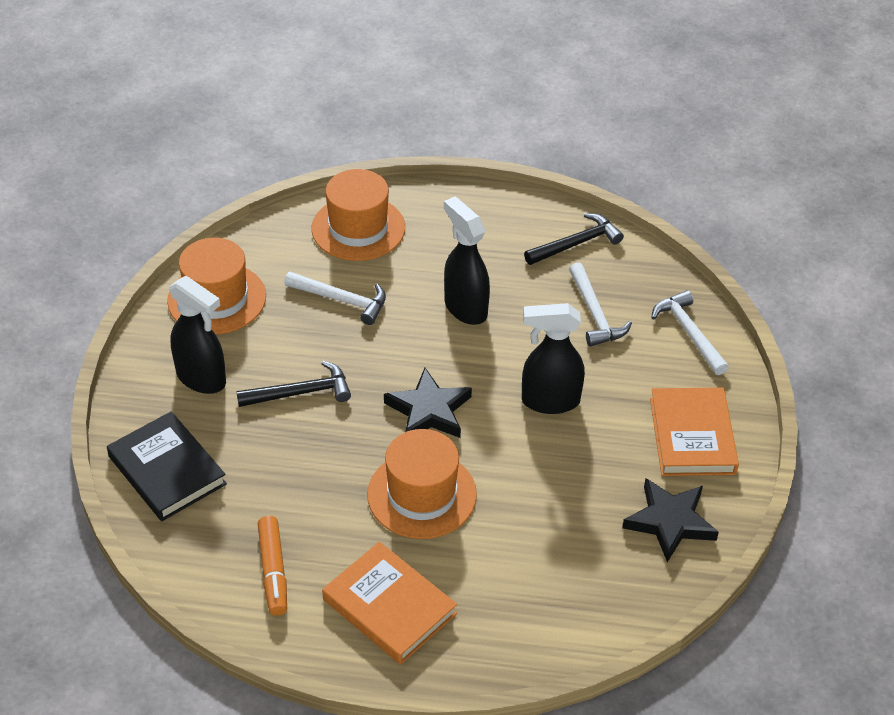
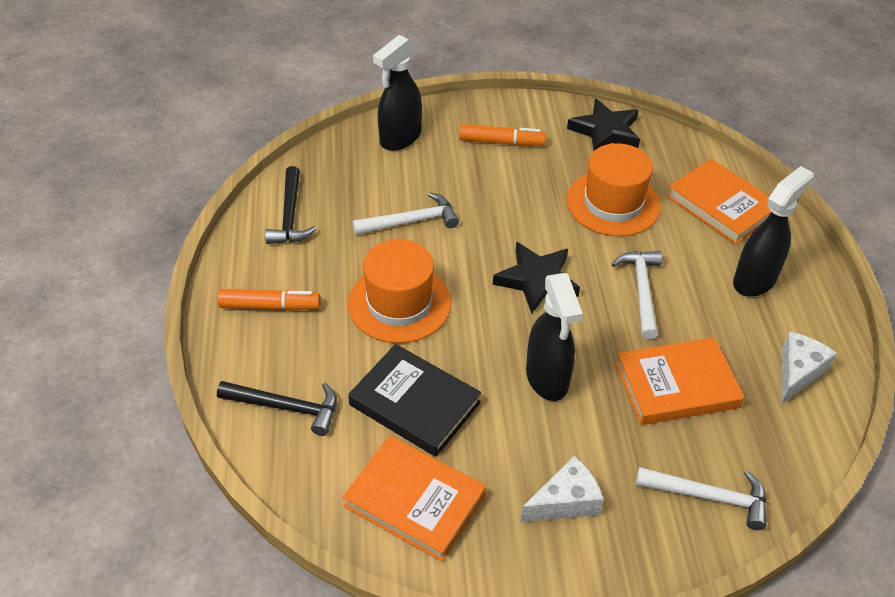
orange book: [322,542,457,665] [650,388,739,476] = 2 -> [343,435,486,562] [615,337,745,425] [667,159,771,245] = 3
orange hat: [167,238,266,334] [311,169,405,261] [367,429,477,539] = 3 -> [348,239,452,343] [566,143,661,236] = 2
orange marker: [258,516,287,616] = 1 -> [217,289,321,311] [459,124,546,146] = 2
white cheese: none = 0 -> [521,456,603,522] [781,332,837,405] = 2

